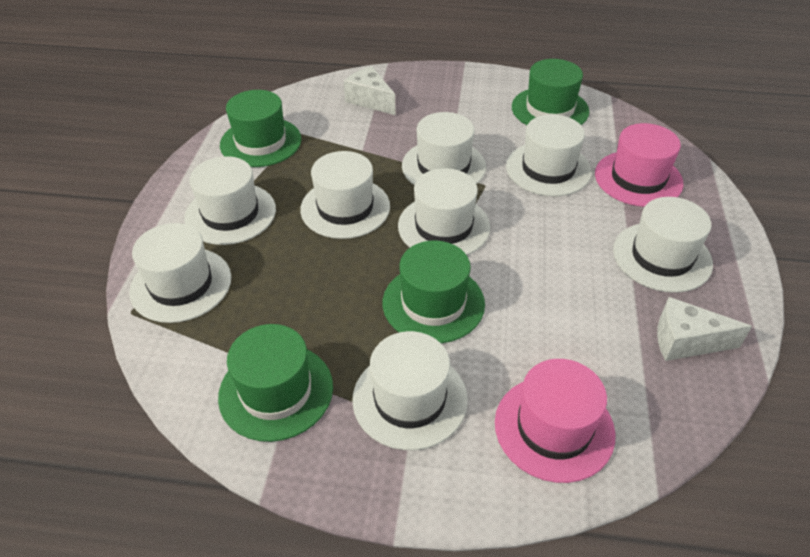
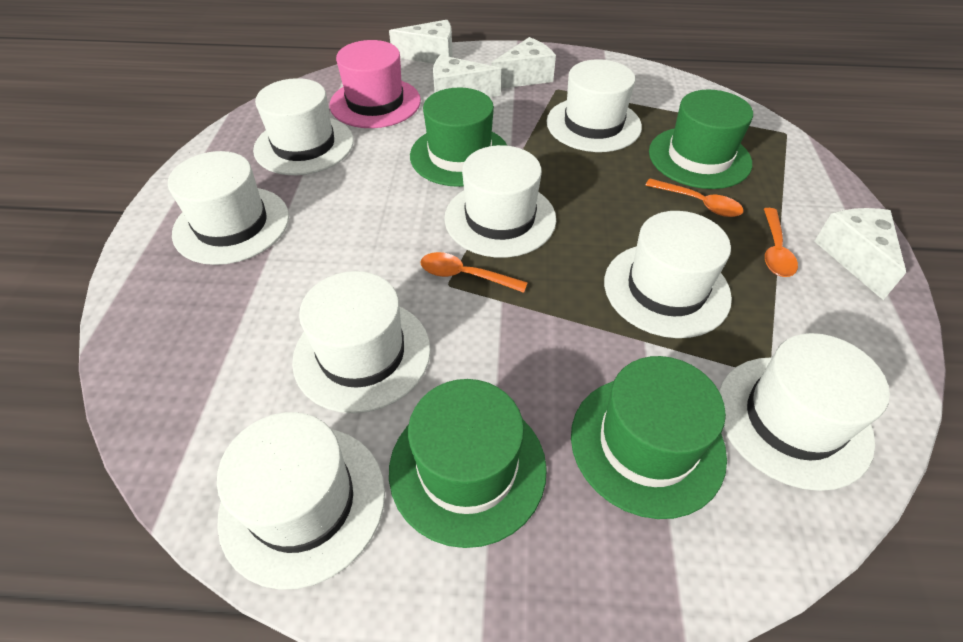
orange spoon: none = 0 -> [420,252,528,293] [646,178,743,217] [764,208,798,277] = 3
pink hat: [495,359,615,483] [595,123,684,207] = 2 -> [330,40,421,128] = 1
white cheese: [344,66,396,115] [657,297,752,361] = 2 -> [389,20,453,64] [433,55,501,97] [492,37,556,89] [814,208,906,300] = 4

